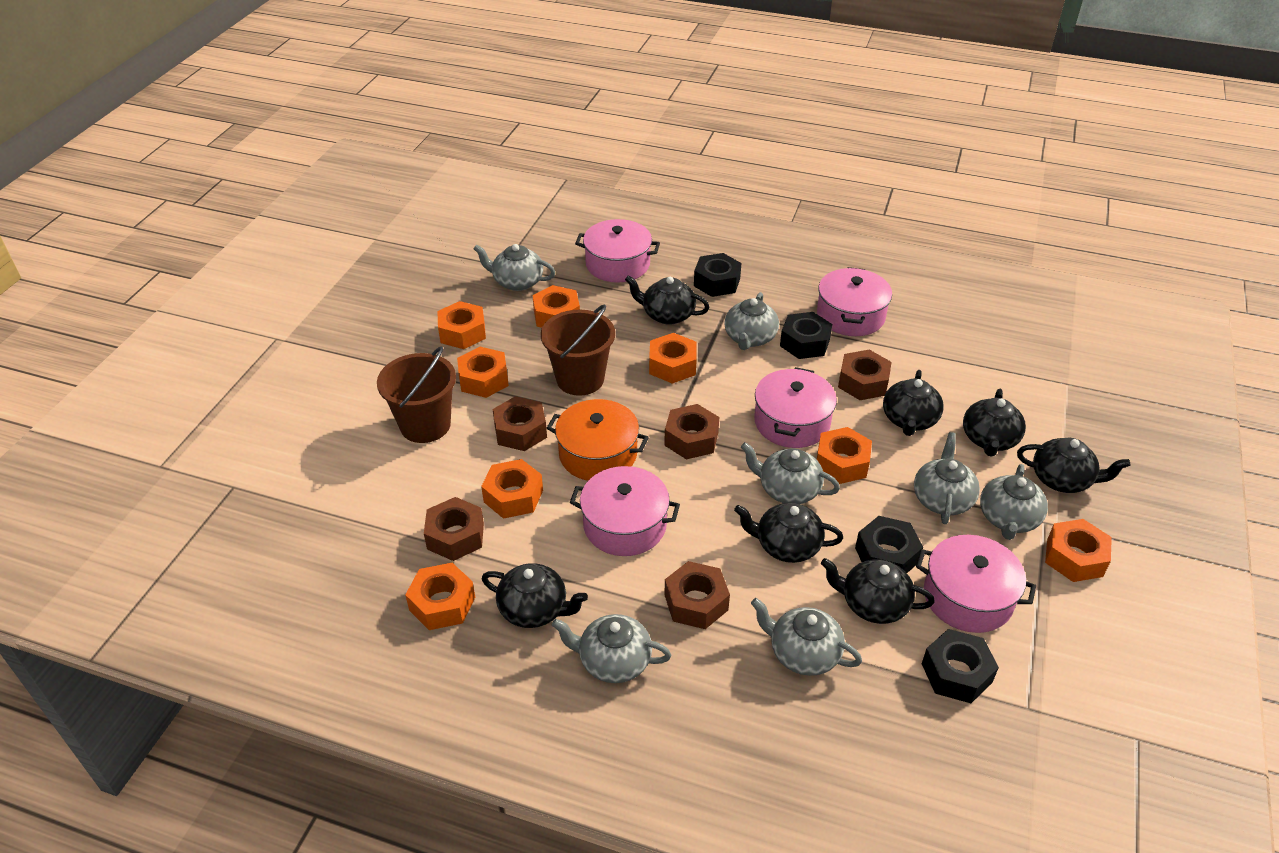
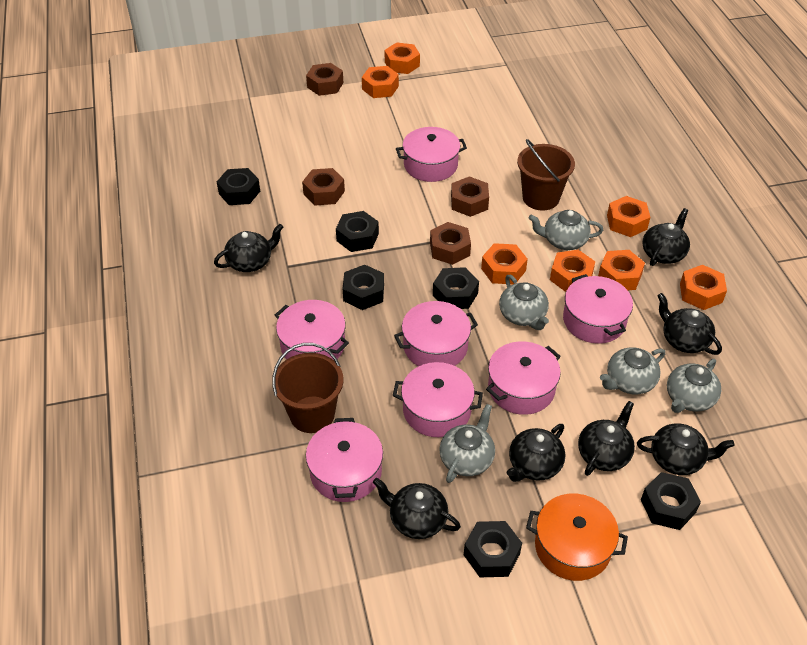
black nut: [694,253,741,297] [780,312,832,359] [855,516,923,573] [922,629,999,703] = 4 -> [217,168,260,205] [336,211,379,252] [343,265,384,310] [433,267,479,309] [464,521,522,577] [641,472,701,530] = 6
brown nut: [424,497,484,561] [493,396,547,451] [664,404,719,459] [664,561,730,629] [838,350,892,400] = 5 -> [302,168,345,205] [306,63,343,96] [430,222,471,265] [451,176,489,217] = 4
grey teapot: [473,244,555,291] [552,614,671,683] [724,292,779,350] [741,442,840,504] [751,598,862,676] [914,432,980,524] [980,464,1048,540] = 7 -> [439,404,495,483] [499,275,549,330] [529,210,603,250] [600,347,665,394] [667,359,721,413] = 5
orange nut: [405,563,475,630] [437,301,486,349] [457,347,509,398] [481,459,543,519] [533,285,580,328] [649,333,697,384] [817,427,872,484] [1045,519,1112,582] = 8 -> [362,66,399,98] [385,42,420,74] [481,243,528,284] [550,250,595,292] [598,250,645,290] [607,196,650,237] [680,265,727,310] = 7
pink pot: [570,466,680,556] [575,219,660,283] [754,367,837,448] [817,267,892,336] [916,535,1036,633] = 5 -> [275,300,349,360] [306,418,383,502] [393,362,483,437] [394,301,478,366] [396,127,467,182] [486,341,561,415] [563,274,633,344] = 7

